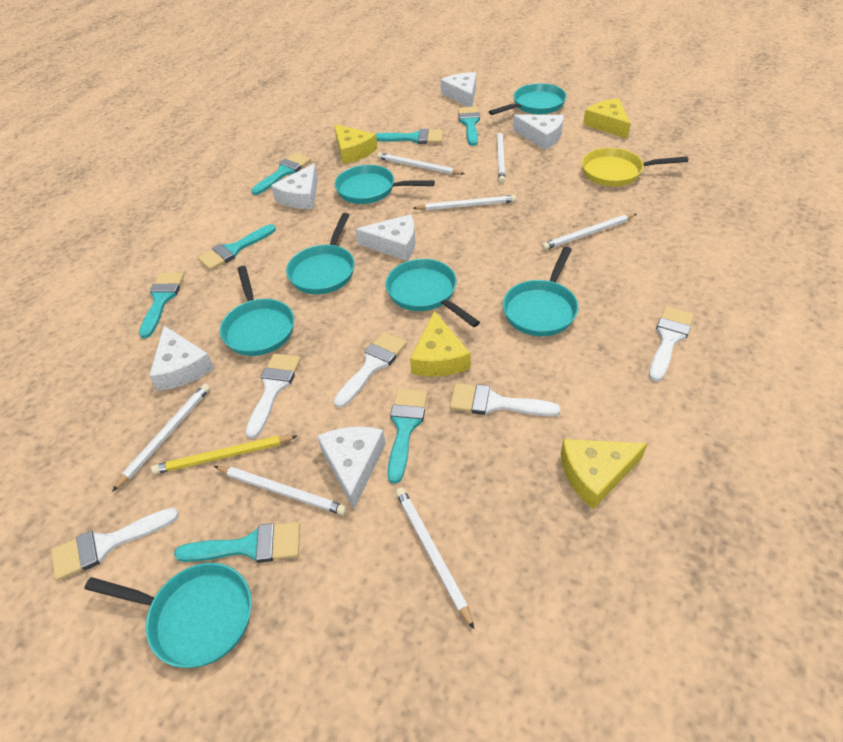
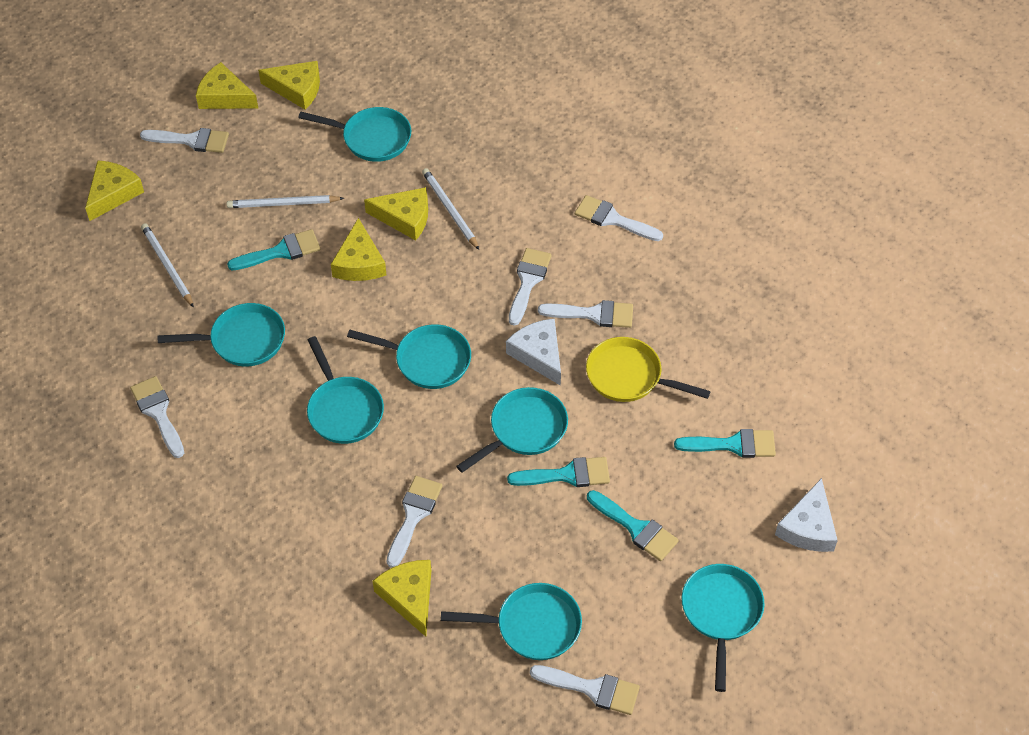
turquoise brush: [139,273,184,338] [174,522,300,563] [197,224,276,270] [251,153,311,195] [376,129,443,144] [387,389,427,484] [458,106,480,146] = 7 -> [227,229,320,270] [507,457,610,487] [587,490,679,561] [674,429,776,458] = 4
white brush: [51,508,179,581] [245,354,301,439] [334,332,407,408] [450,383,561,416] [649,306,694,382] = 5 -> [130,376,184,458] [140,128,229,153] [386,476,442,568] [509,248,551,326] [530,665,640,715] [538,300,633,328] [575,195,663,241] = 7
white cheese: [149,326,214,391] [271,164,318,209] [317,427,386,509] [355,214,416,261] [440,72,476,107] [513,115,564,150] = 6 -> [506,319,561,386] [775,478,838,552] = 2
white pencil: [112,384,210,492] [214,466,347,515] [377,152,465,175] [396,488,474,629] [413,195,517,210] [497,129,505,183] [542,214,637,250] = 7 -> [141,223,194,308] [227,195,344,208] [422,168,479,250] = 3
yellow cheese: [334,124,378,164] [410,311,470,377] [561,439,648,509] [583,99,631,139] = 4 -> [85,160,144,221] [196,62,258,109] [258,61,320,110] [331,218,386,281] [364,187,428,241] [373,560,431,637] = 6
yellow pencil: [151,435,297,474] = 1 -> none = 0

